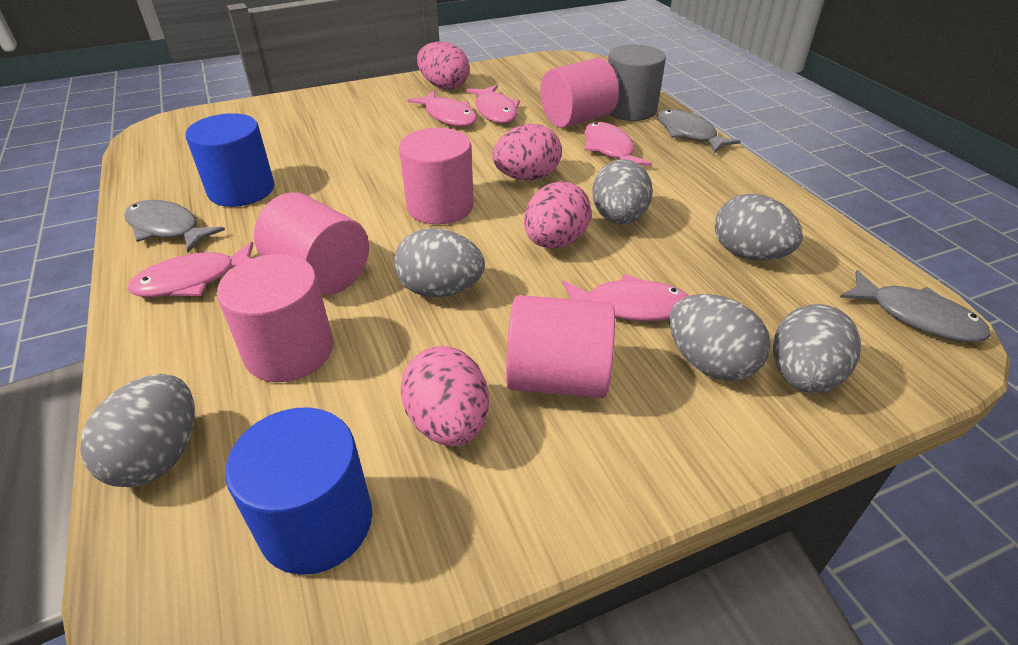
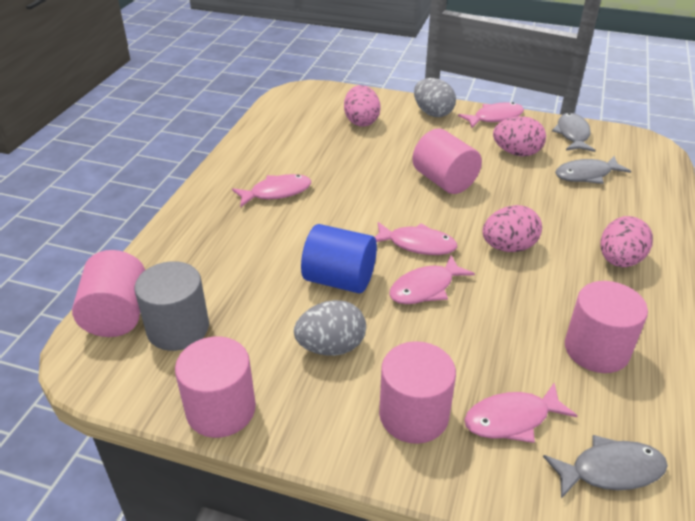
blue cylinder: [186,113,275,207] [225,407,372,575] = 2 -> [301,224,377,293] = 1
grey egg: [80,374,195,487] [394,228,485,297] [592,159,653,224] [669,294,771,381] [715,194,803,261] [773,304,861,393] = 6 -> [294,300,366,356] [414,78,456,117] = 2

